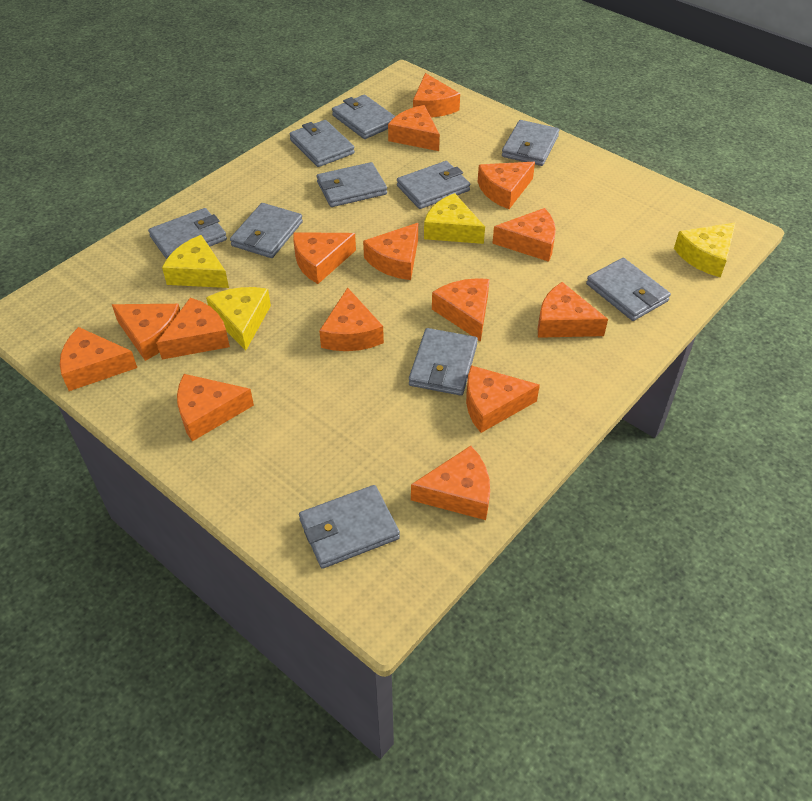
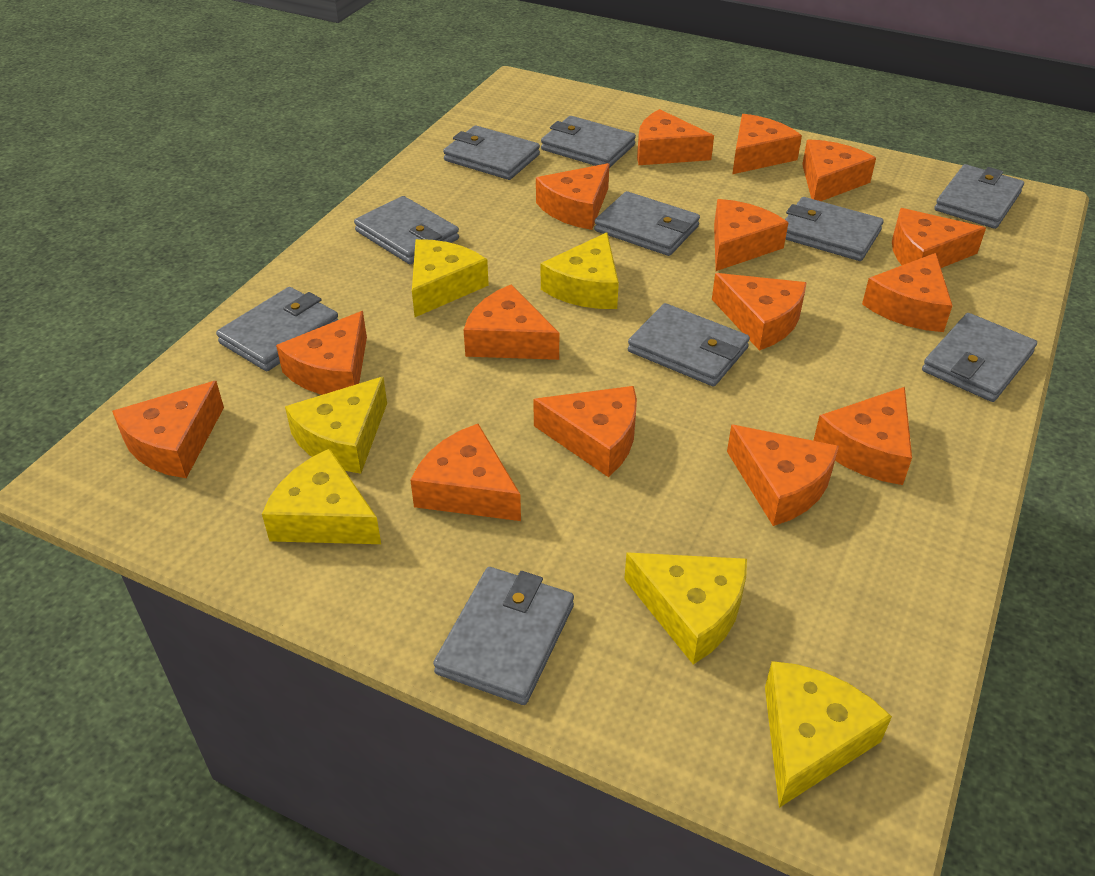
yellow cheese: [162,235,229,288] [206,287,271,351] [424,193,485,244] [674,223,736,278] = 4 -> [262,448,381,544] [285,377,387,474] [412,239,489,317] [541,232,619,309] [624,552,747,665] [765,661,892,808] = 6

